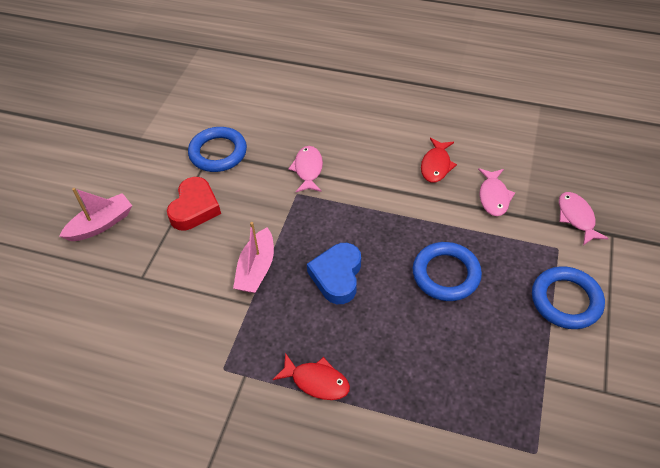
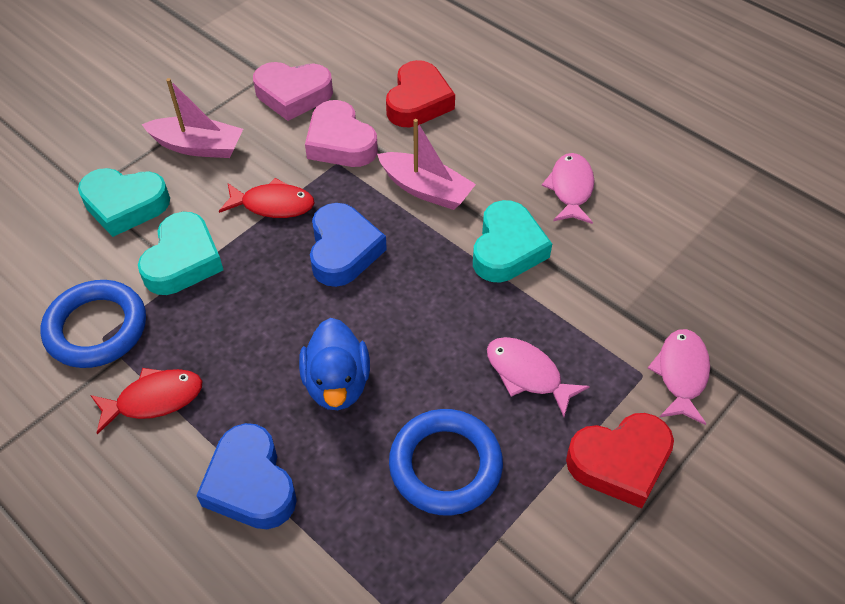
blue duck: none = 0 -> [299,318,370,410] = 1
blue heart: [307,243,361,304] = 1 -> [196,423,297,529] [310,203,387,287] = 2
blue ring: [188,127,247,172] [413,242,482,301] [532,266,605,329] = 3 -> [41,280,146,368] [389,409,503,515] = 2
pink heart: none = 0 -> [253,62,333,121] [305,100,378,167] = 2
red heart: [167,177,221,231] = 1 -> [386,60,455,128] [566,413,674,509] = 2
turquoise heart: none = 0 -> [78,168,170,237] [138,212,223,295] [473,200,552,283] = 3

